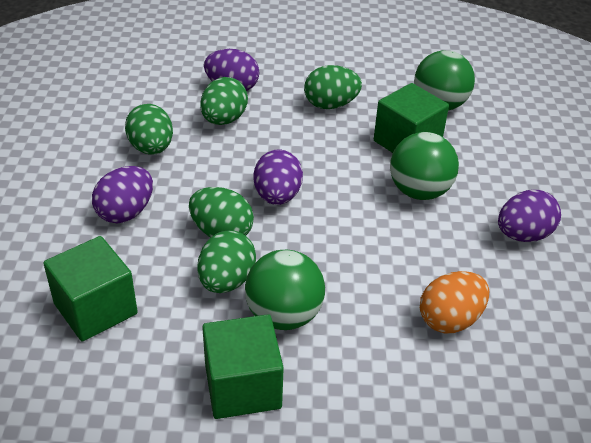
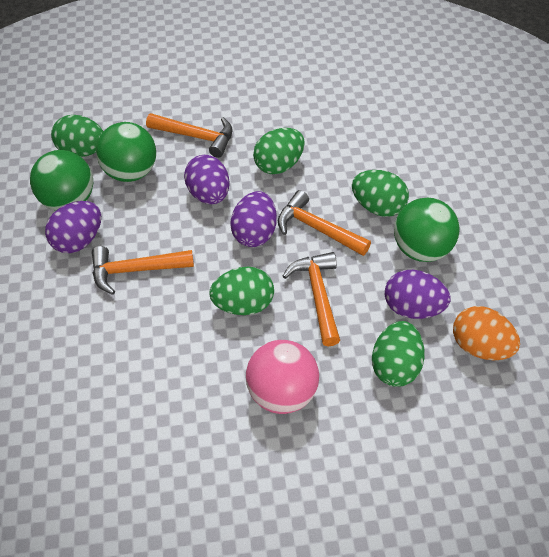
green cube: [43,236,138,341] [202,314,284,419] [374,83,449,153] = 3 -> none = 0
orange hammer: none = 0 -> [92,246,194,295] [146,113,233,158] [278,190,371,256] [283,252,340,346] = 4
pink ball: none = 0 -> [246,340,319,414] = 1

